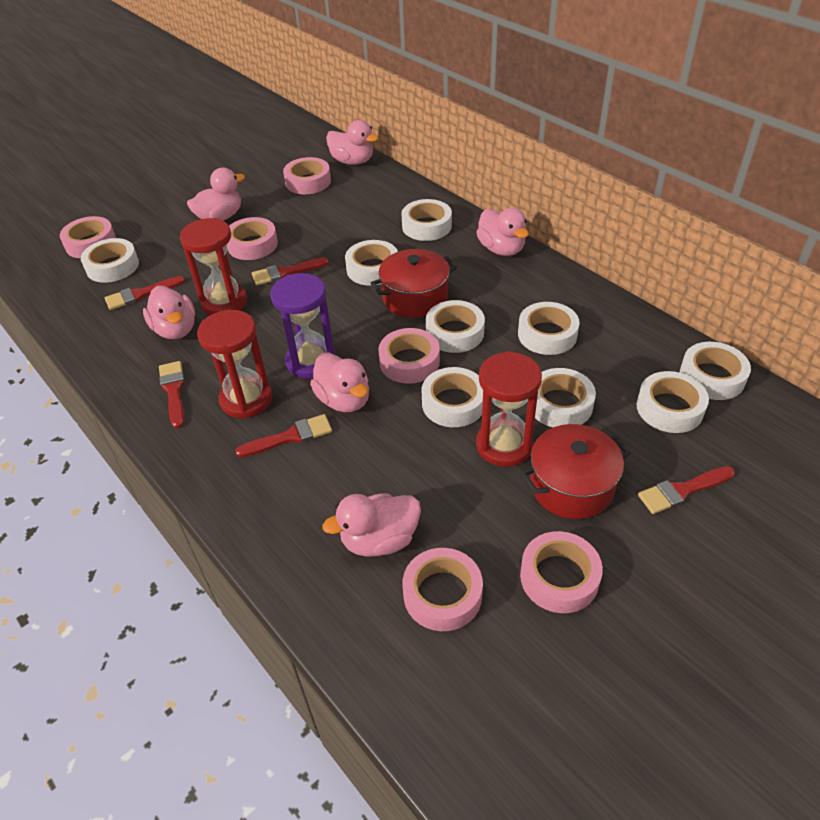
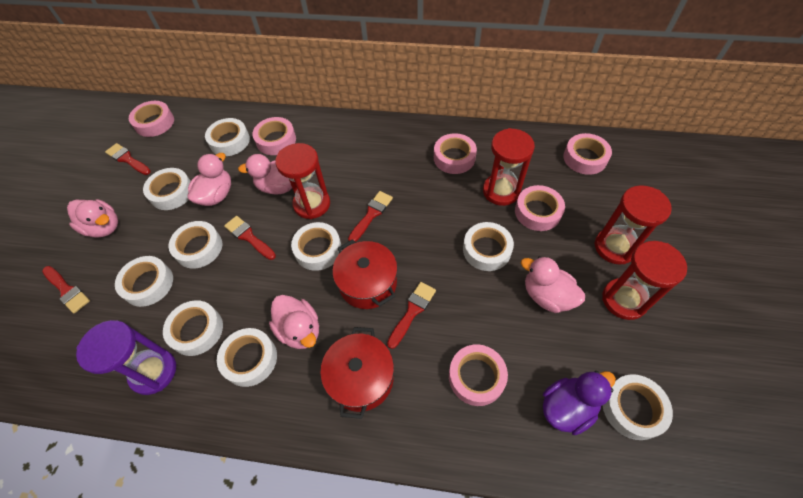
pink duck: [143,286,195,339] [187,168,245,221] [310,353,369,412] [322,493,421,557] [326,120,379,165] [476,208,529,256] = 6 -> [67,199,118,238] [188,153,231,206] [238,154,292,194] [269,295,319,349] [521,256,585,313] = 5
purple duck: none = 0 -> [543,371,616,435] = 1
red hourglass: [180,218,247,315] [197,310,273,419] [476,351,542,467] = 3 -> [275,143,330,219] [483,128,535,206] [594,185,672,264] [602,241,687,320] = 4

